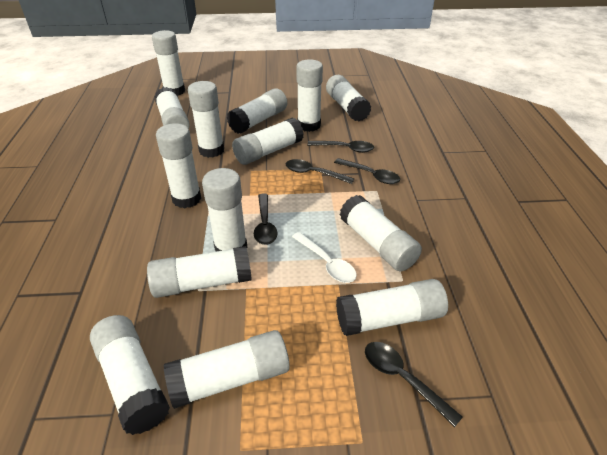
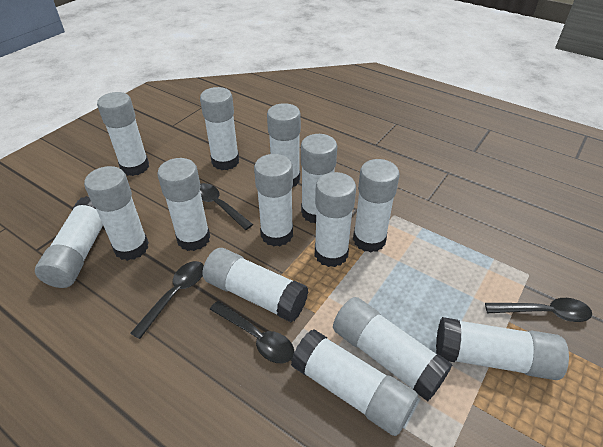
black spoon: [254,193,278,245] [286,159,354,184] [307,141,374,153] [334,158,400,184] [365,342,463,427] = 5 -> [130,261,204,339] [200,183,253,230] [210,301,294,363] [485,298,592,322] = 4
white spoon: [292,232,357,283] = 1 -> none = 0

